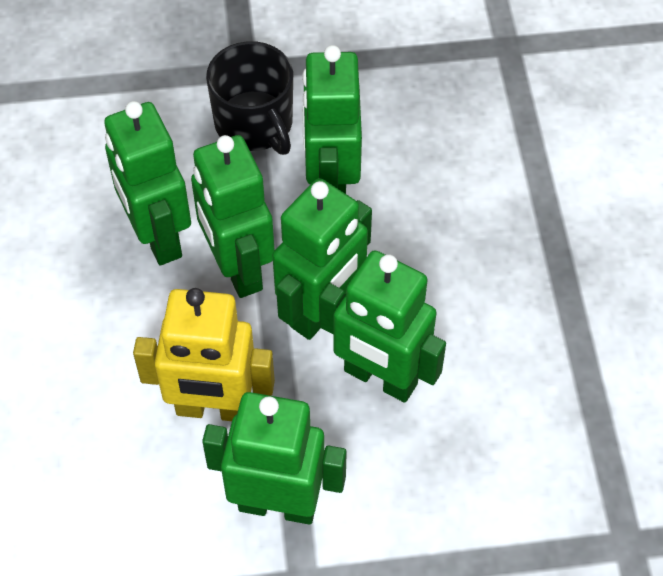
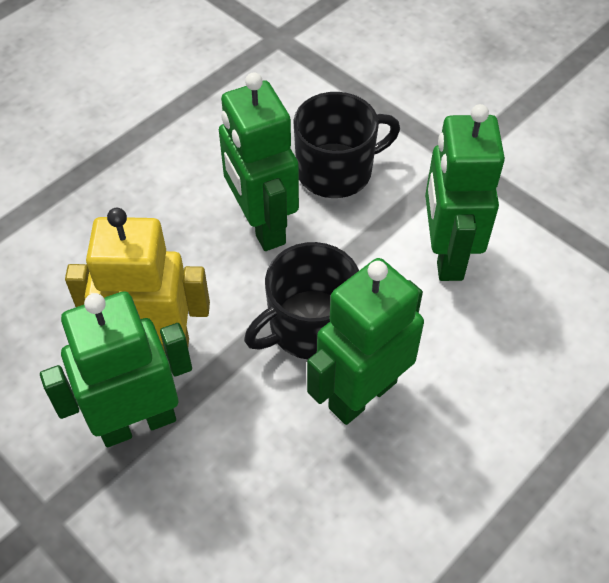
black mug: [206,41,293,155] = 1 -> [244,242,359,359] [293,92,400,198] = 2
green robot: [104,101,191,265] [191,135,275,298] [202,392,347,525] [273,178,372,340] [302,45,362,194] [319,250,446,403] = 6 -> [40,291,192,447] [219,72,299,251] [307,258,424,425] [425,104,505,281] = 4

